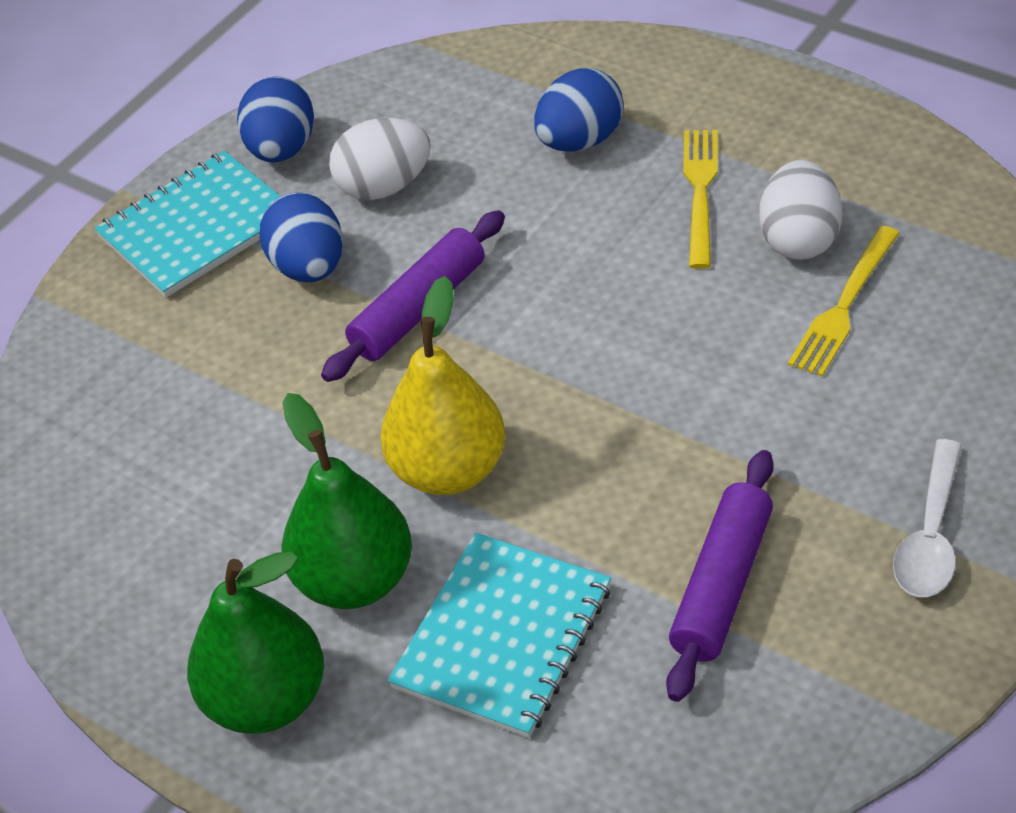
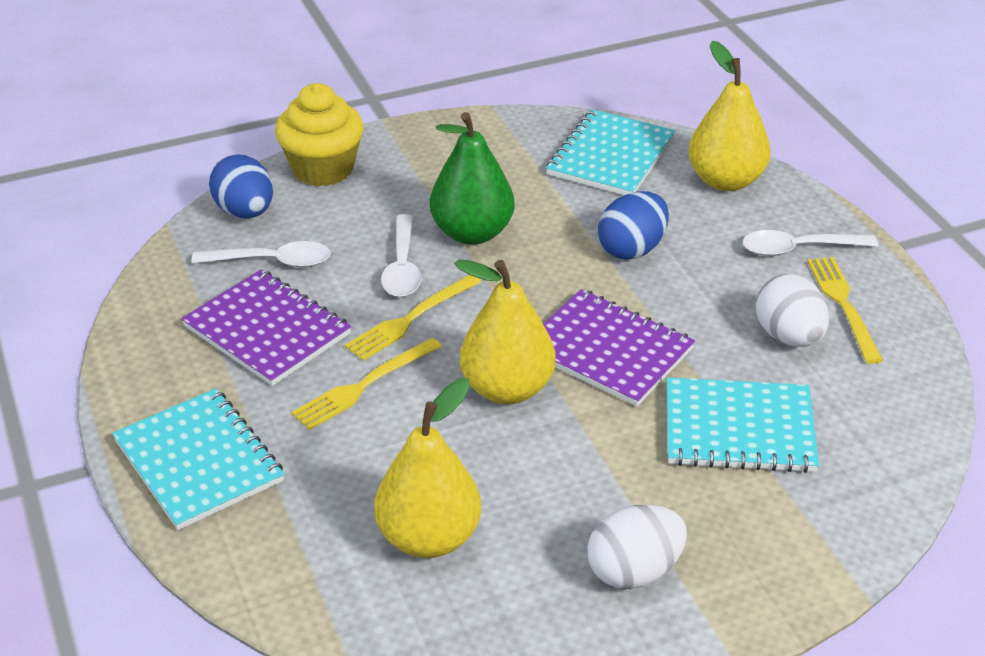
blue egg: [237,76,314,162] [259,192,343,282] [534,68,624,152] = 3 -> [209,154,273,219] [598,191,669,260] = 2
green pear: [187,552,324,734] [281,393,412,609] = 2 -> [430,112,515,245] = 1
purple notebook: none = 0 -> [181,270,351,386] [543,289,695,406] = 2
purple rolling pin: [321,210,505,382] [666,450,774,702] = 2 -> none = 0
turquoise notebook: [94,151,281,298] [387,533,611,738] = 2 -> [112,389,284,530] [546,109,675,195] [667,377,819,473] = 3
white spoon: [893,439,962,597] = 1 -> [192,241,331,268] [381,214,422,297] [742,230,878,256] = 3
yellow cupcake: none = 0 -> [275,83,364,187] = 1
yellow fork: [683,130,718,269] [788,226,900,376] = 2 -> [291,338,442,430] [345,275,482,361] [807,257,883,364] = 3
yellow pear: [380,276,505,495] = 1 -> [374,378,481,558] [454,259,555,404] [688,40,771,191] = 3

